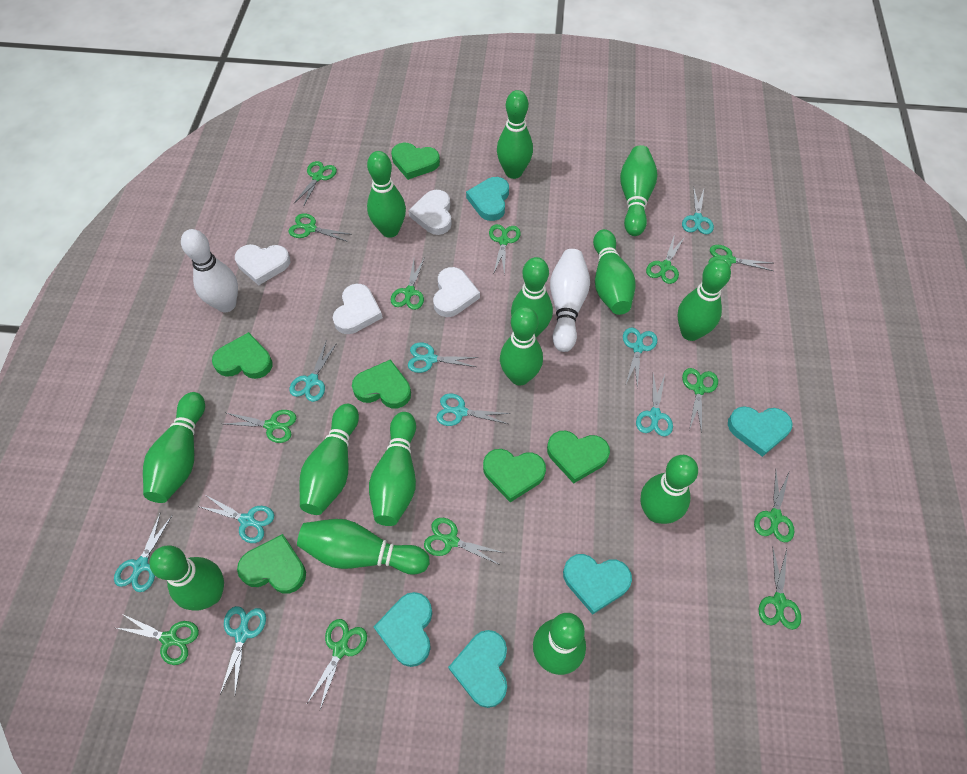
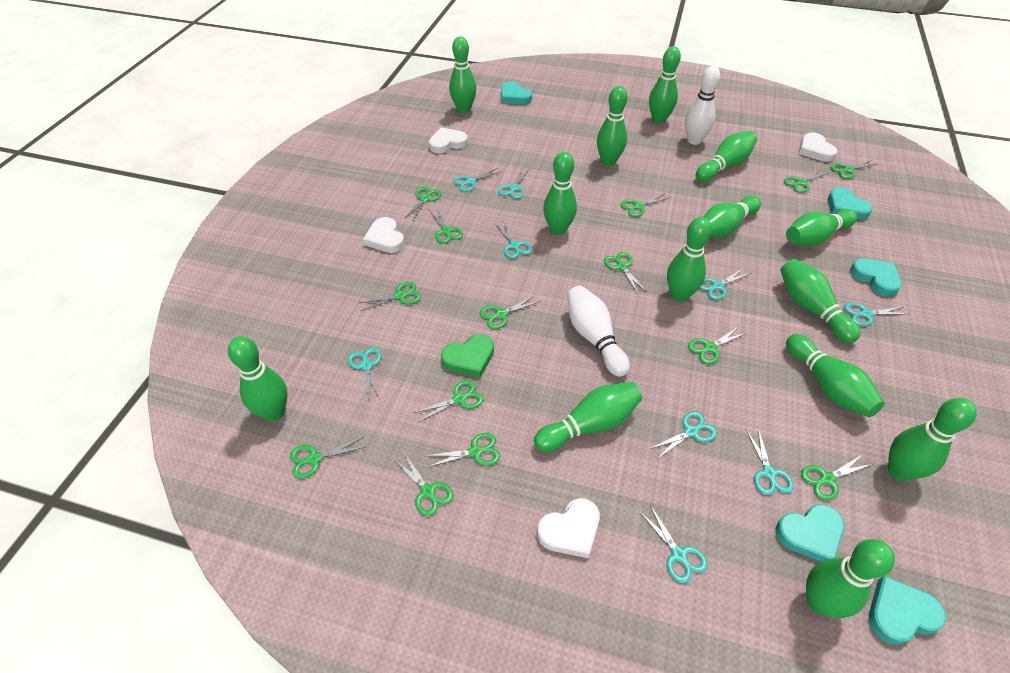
green heart: [212,332,273,379] [237,534,306,594] [352,359,411,408] [391,143,440,180] [483,449,546,502] [547,431,610,483] = 6 -> [441,334,494,377] = 1
green scissors: [117,615,199,665] [225,410,296,443] [289,213,352,242] [294,161,337,207] [306,619,367,709] [391,257,425,310] [424,518,505,565] [489,224,521,276] [646,234,685,284] [682,368,718,433] [708,245,773,271] [754,471,794,542] [759,546,801,630] = 13 -> [289,437,365,479] [359,282,421,311] [393,451,453,516] [404,187,441,222] [414,380,483,423] [426,433,500,468] [430,208,463,243] [480,295,540,329] [604,252,647,294] [620,193,671,217] [688,327,746,364] [784,170,828,193] [801,455,873,500] [830,160,876,179] = 14

